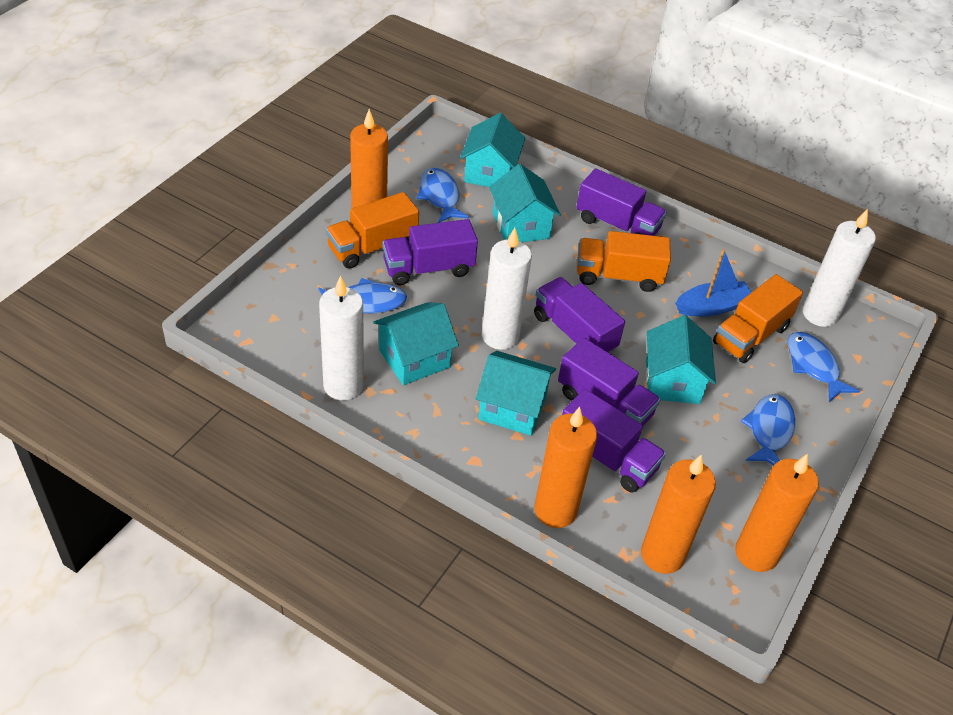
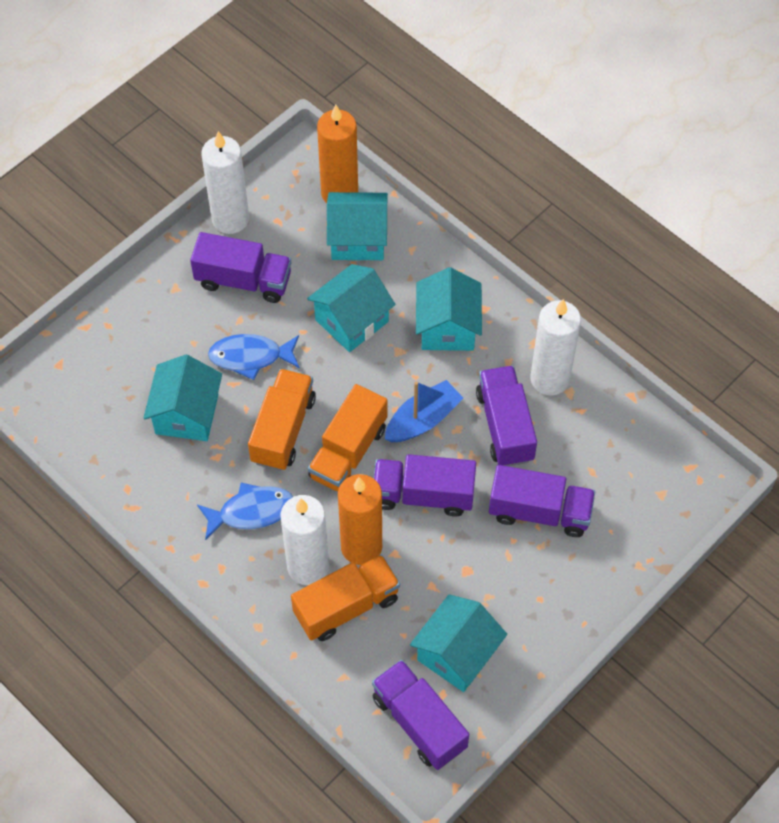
blue fish: [319,278,407,314] [416,168,469,223] [741,394,795,465] [788,332,860,402] = 4 -> [197,483,293,540] [208,334,300,380] = 2
orange candle: [350,109,388,208] [534,407,597,528] [641,455,716,574] [735,454,819,572] = 4 -> [317,105,358,203] [338,474,382,565] = 2

